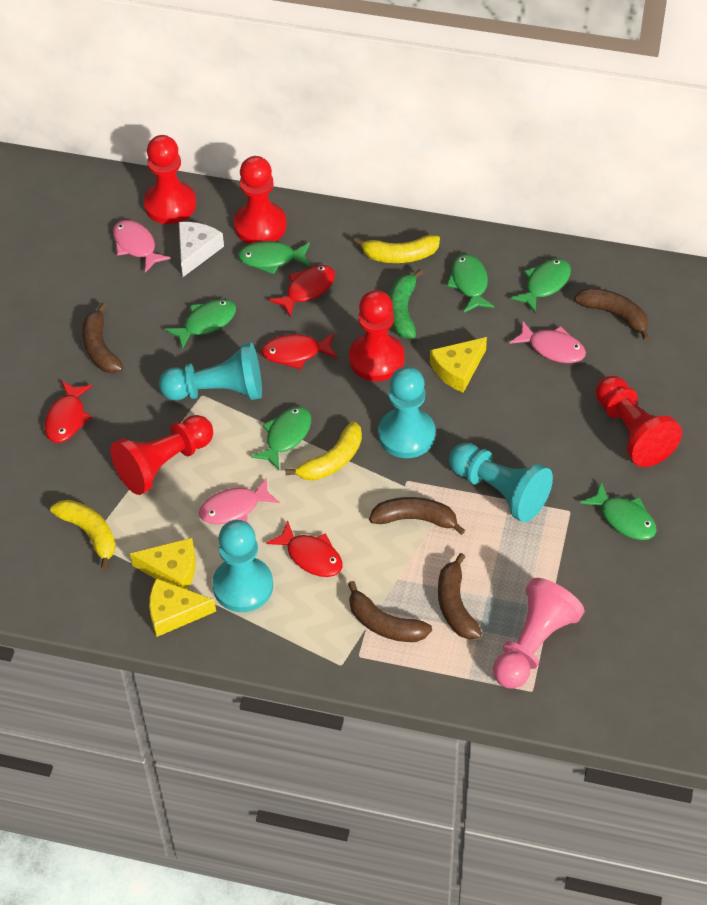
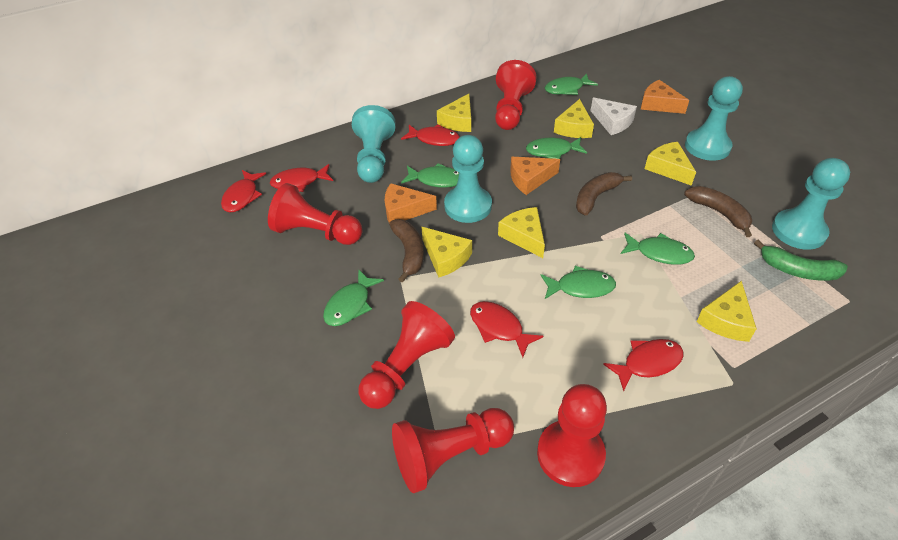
brown banana: [82,303,123,373] [348,581,432,642] [369,497,465,535] [438,553,482,640] [574,288,650,341] = 5 -> [389,219,424,283] [576,172,632,216] [684,186,752,237] = 3
orange cheese: none = 0 -> [385,183,437,223] [510,157,560,195] [641,80,689,114] = 3
pink fish: [113,220,171,273] [199,477,280,524] [509,320,586,363] = 3 -> none = 0
pink pawn: [493,578,584,689] = 1 -> none = 0
red fish: [45,381,92,443] [261,333,338,370] [266,521,343,577] [269,265,335,317] = 4 -> [221,170,266,212] [270,164,333,192] [401,124,460,146] [470,301,543,358] [603,339,683,392] = 5
yellow banana: [50,500,116,570] [285,421,362,481] [353,235,440,263] = 3 -> none = 0
yellow cheese: [130,538,196,589] [149,578,216,637] [430,337,487,393] = 3 -> [421,227,472,278] [437,94,471,132] [498,207,545,258] [554,99,594,138] [645,142,696,186] [697,281,757,342] = 6

